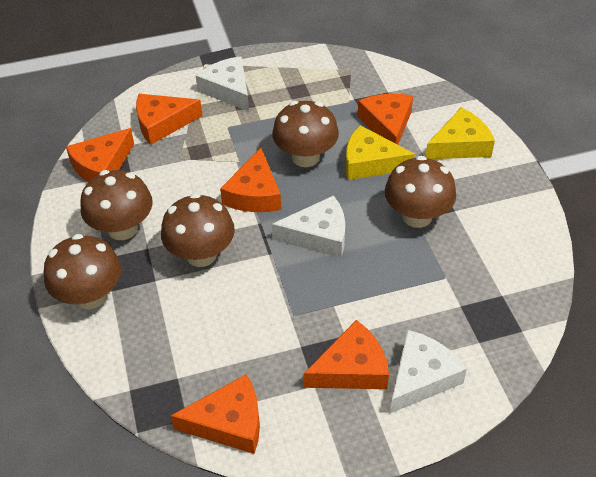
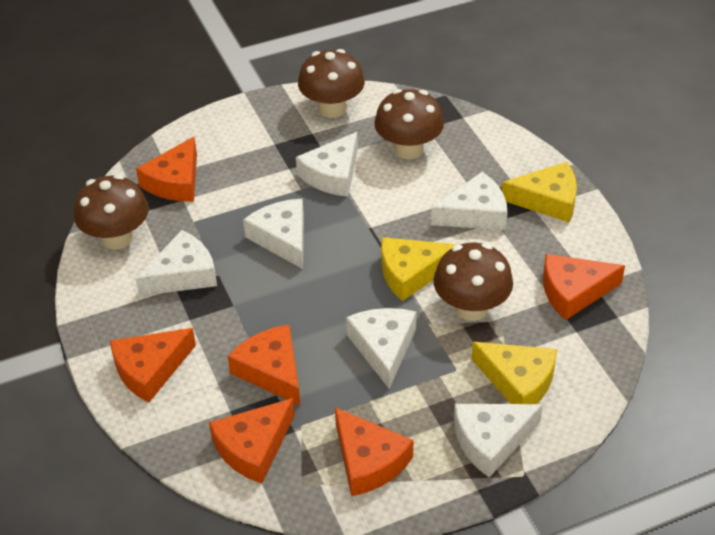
brown mushroom: [44,234,121,309] [80,170,153,240] [161,193,235,267] [272,101,339,167] [385,156,456,228] = 5 -> [74,174,149,250] [298,49,365,118] [374,89,444,159] [433,242,513,321] = 4
white cheese: [196,56,249,111] [272,195,345,258] [390,330,467,413] = 3 -> [135,230,217,296] [243,199,304,269] [296,132,358,197] [346,308,416,389] [431,172,507,230] [454,404,543,477] = 6
yellow cheese: [346,125,415,180] [426,107,495,159] = 2 -> [381,237,457,301] [471,342,557,404] [501,162,577,223] = 3

